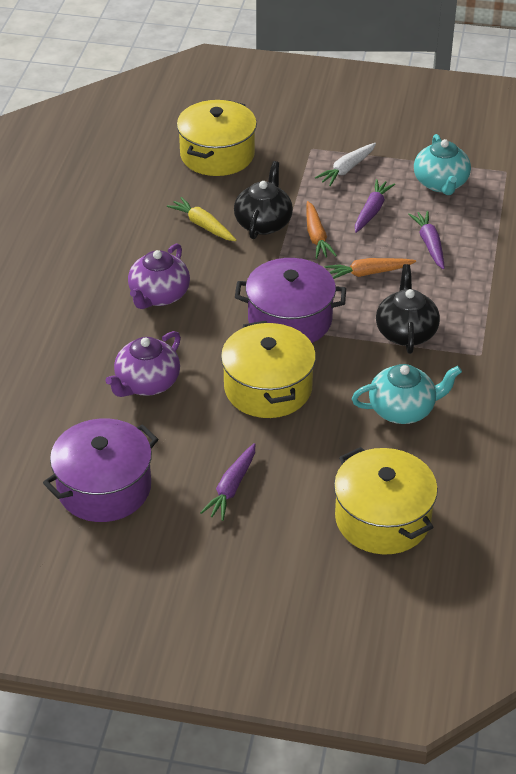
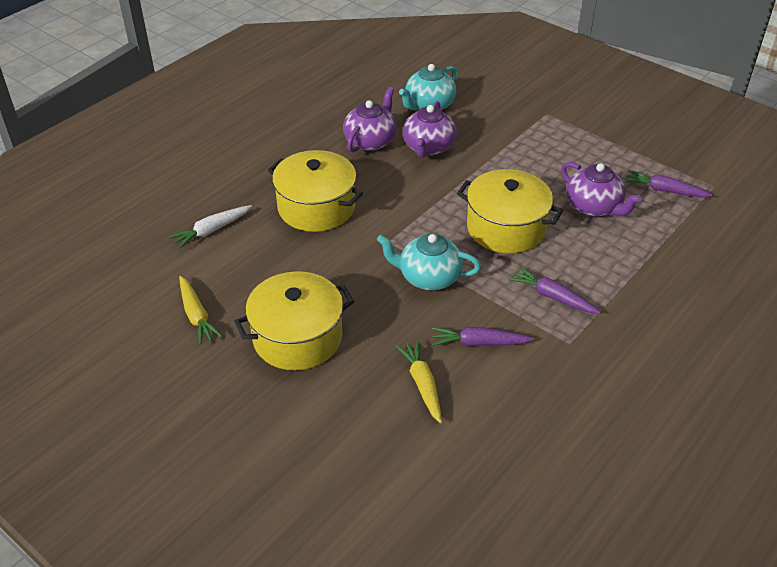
black teapot: [234,161,293,239] [376,264,440,354] = 2 -> none = 0
orange carrot: [306,201,337,259] [325,258,416,279] = 2 -> none = 0
purple pot: [43,418,159,522] [235,258,346,343] = 2 -> none = 0
purple teapot: [106,331,181,397] [128,243,190,309] = 2 -> [343,87,397,153] [403,101,457,158] [561,162,642,217] = 3
yellow carrot: [167,197,237,241] = 1 -> [179,276,223,345] [396,340,442,424] = 2

